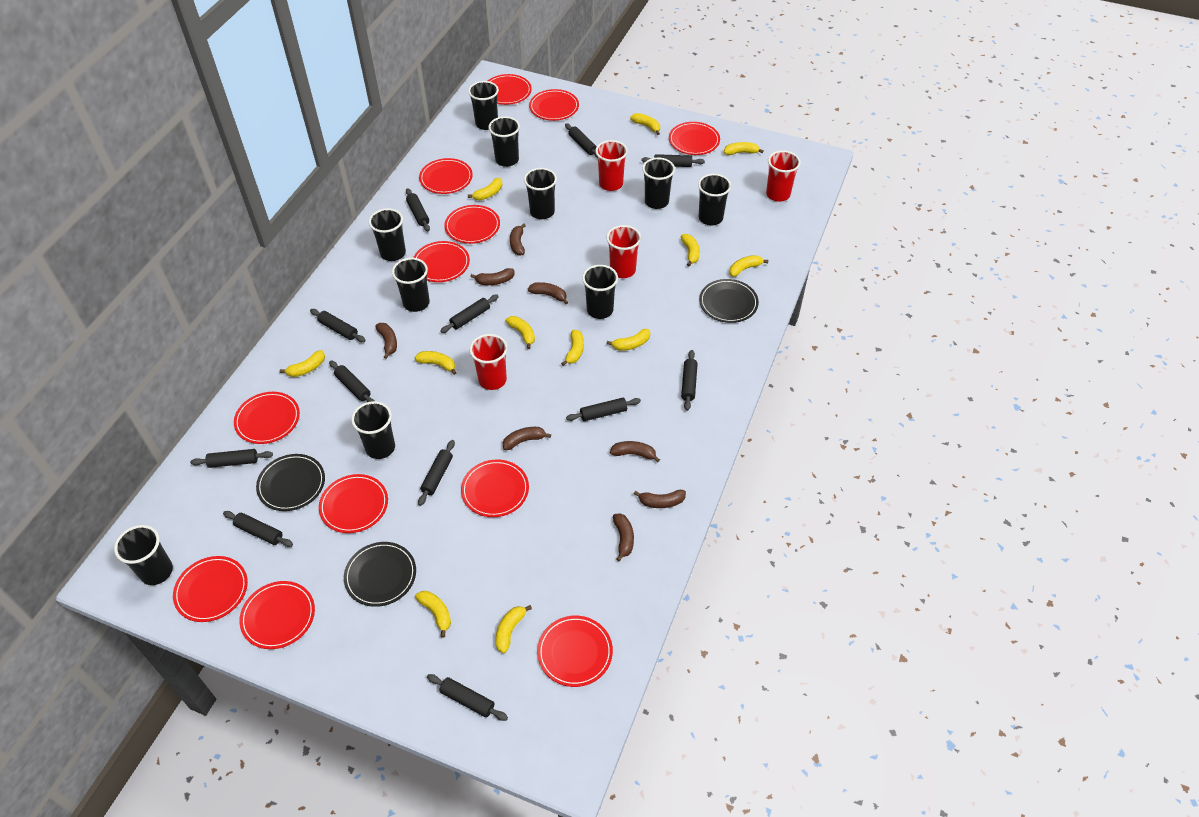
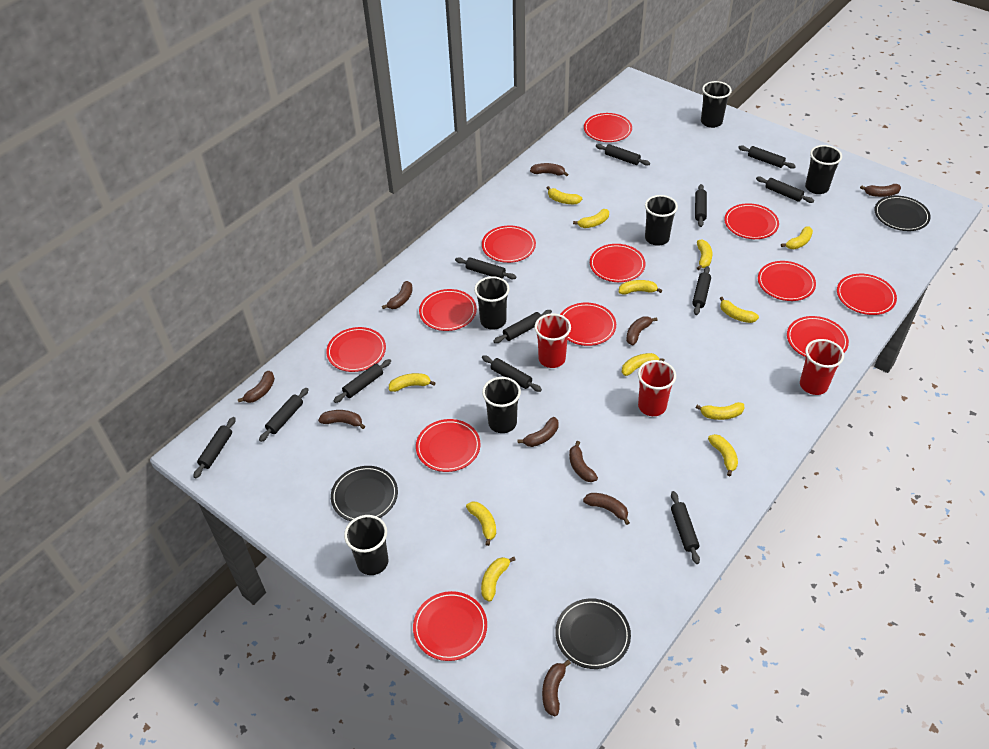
black cup: [114,525,173,585] [351,401,395,459] [369,208,406,261] [392,258,430,312] [468,81,499,130] [488,116,520,167] [524,168,557,219] [582,265,618,319] [642,158,675,209] [698,174,731,225] = 10 -> [344,515,389,575] [474,276,510,330] [482,377,521,433] [645,195,678,246] [701,81,732,128] [805,145,842,194] = 6
brown banana: [375,323,397,359] [470,268,514,285] [502,427,551,450] [510,224,526,256] [528,282,568,304] [610,441,660,462] [613,513,634,561] [634,490,686,508] = 8 -> [238,371,275,403] [318,410,365,429] [382,281,413,309] [518,417,559,447] [530,163,568,176] [542,660,571,716] [569,441,598,482] [583,493,630,525] [626,316,657,345] [860,184,901,197] = 10
red cup: [469,334,508,390] [595,140,628,191] [606,225,641,278] [766,150,801,202] = 4 -> [535,313,571,368] [638,360,676,416] [800,339,844,395] = 3

